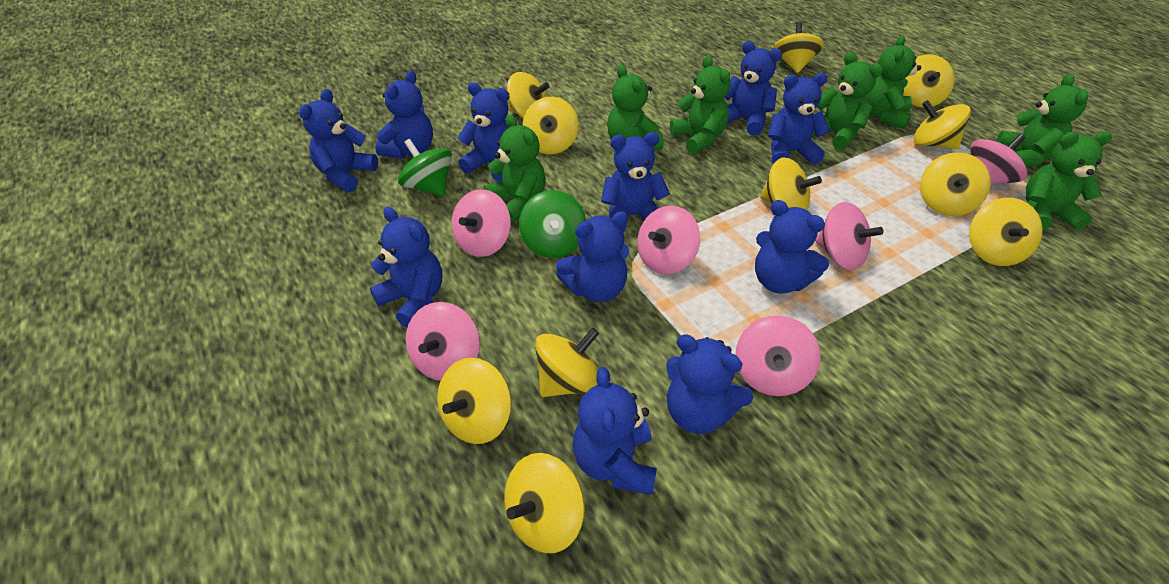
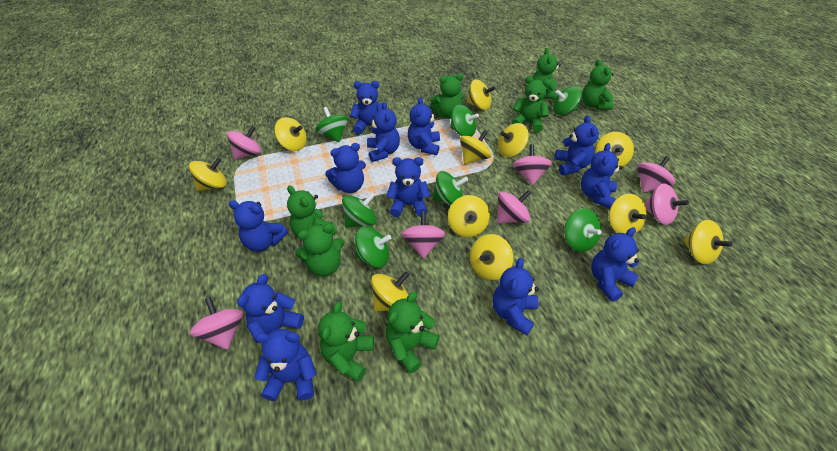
blue teddy bear: [299,89,378,192] [370,207,442,328] [375,70,433,159] [457,82,510,181] [556,211,629,302] [573,367,657,495] [601,132,670,232] [666,334,753,434] [725,41,782,136] [755,200,829,294] [768,73,830,164] = 11 -> [229,200,288,252] [237,274,304,343] [254,329,316,401] [325,143,366,193] [350,81,382,135] [367,102,400,162] [386,157,431,217] [408,97,440,155] [493,258,539,335] [554,115,599,175] [581,143,622,209] [591,227,639,302] = 12
green spinning top: [398,139,452,197] [519,190,586,258] = 2 -> [315,107,348,142] [342,192,377,228] [355,226,391,268] [433,171,468,205] [450,105,479,136] [553,86,582,115] [564,208,601,252] = 7
green teddy bear: [484,115,546,223] [607,65,664,150] [670,56,730,154] [813,52,883,150] [866,35,921,129] [996,74,1088,167] [1025,131,1112,230] = 7 -> [287,185,337,237] [295,224,344,277] [318,301,374,382] [386,292,440,374] [430,73,464,119] [512,76,551,132] [533,48,561,100] [582,59,614,110] = 8
pink spinning top: [406,302,480,381] [451,189,511,257] [637,206,700,274] [735,315,821,396] [815,202,884,270] [970,134,1028,185] = 6 -> [190,297,243,350] [227,126,261,160] [401,211,445,259] [497,190,531,223] [513,144,552,185] [637,156,675,193] [644,183,689,225] = 7

